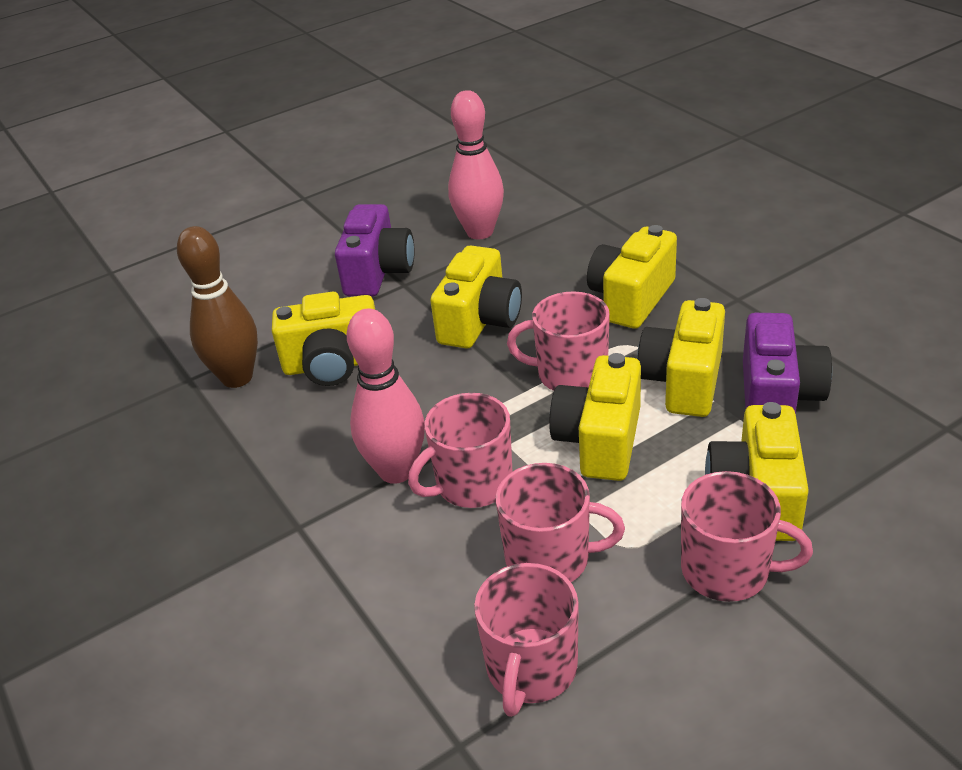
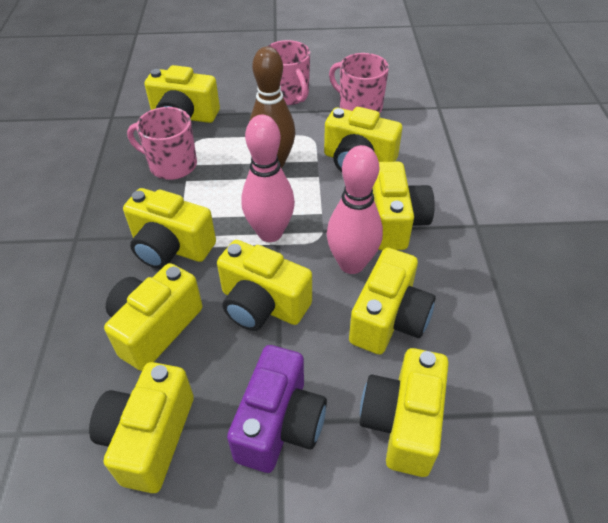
pink mug: [408,393,513,508] [474,563,579,717] [496,463,625,582] [507,291,610,391] [681,471,813,602] = 5 -> [127,107,197,180] [268,40,310,105] [329,53,389,113] = 3
purple camera: [335,204,414,296] [743,313,832,414] = 2 -> [227,345,327,473] = 1
yellow camera: [272,292,375,386] [430,245,522,349] [549,353,641,481] [587,225,677,329] [637,298,725,417] [705,402,809,541] = 6 -> [89,362,194,493] [104,263,203,371] [123,188,216,269] [144,65,220,123] [217,240,312,331] [324,107,402,172] [349,248,436,355] [360,348,449,477] [373,162,435,250] = 9

